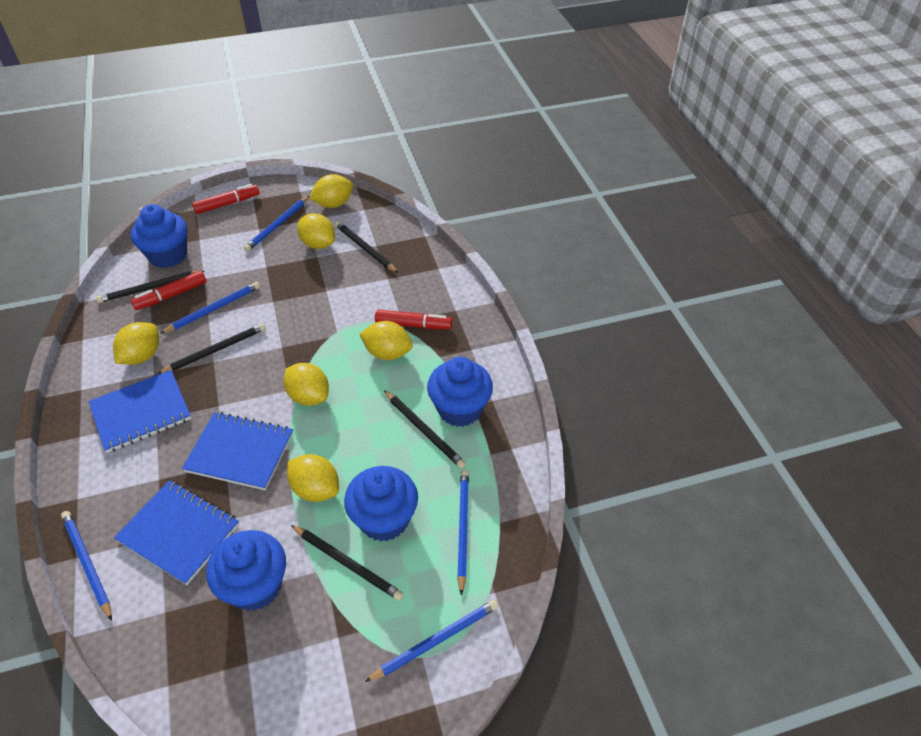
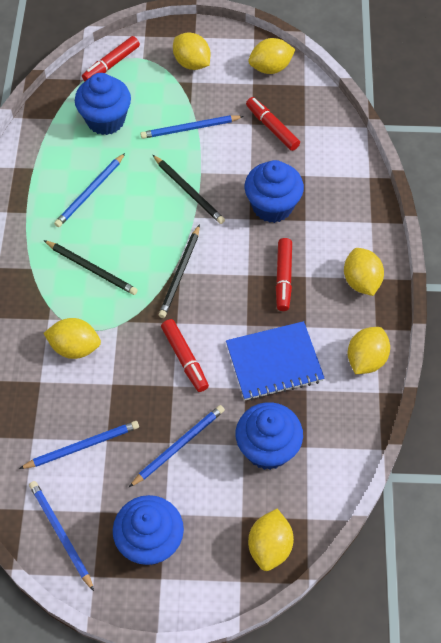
black pencil: [96,271,204,303] [157,323,266,374] [291,525,403,601] [335,221,398,273] [384,390,466,468] = 5 -> [43,240,138,295] [153,155,225,224] [159,224,200,318] = 3
blue notebook: [89,370,191,453] [114,480,239,585] [182,412,293,490] = 3 -> [226,321,325,401] = 1
red marker: [131,271,207,310] [192,184,259,214] [375,310,452,329] = 3 -> [82,36,140,81] [161,319,209,392] [246,97,300,151] [276,238,292,311] = 4

